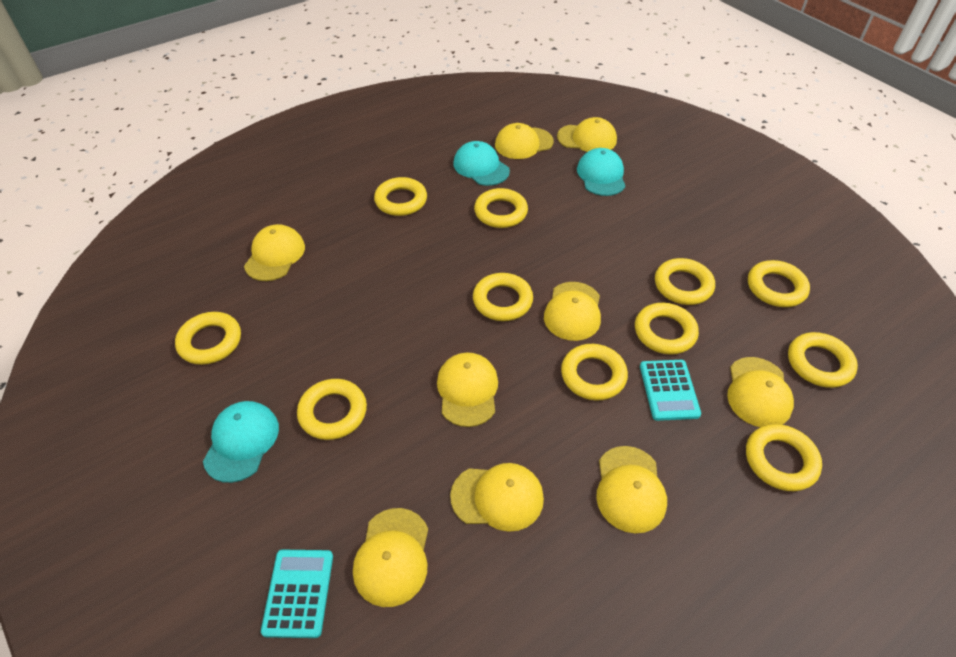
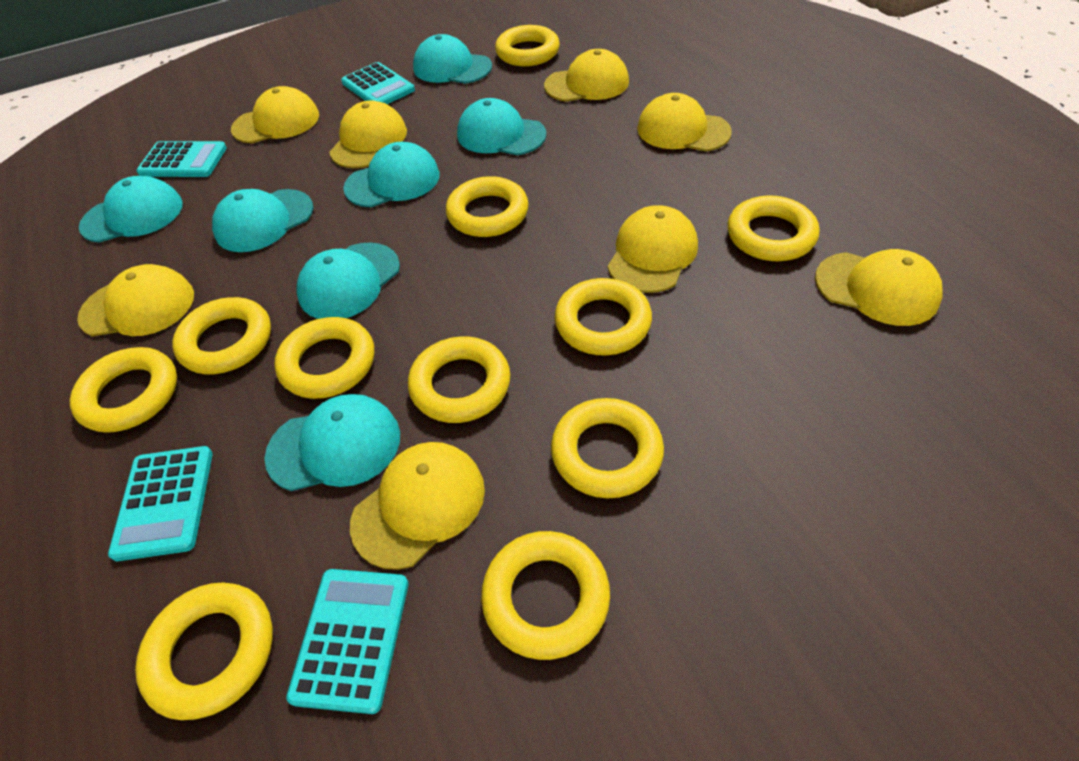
turquoise calculator: [261,550,333,638] [640,360,701,421] = 2 -> [108,446,213,561] [136,141,227,177] [286,569,409,714] [341,62,415,104] = 4
turquoise cap: [203,401,279,483] [454,141,510,186] [577,148,625,196] = 3 -> [79,176,183,243] [212,189,314,252] [264,394,400,491] [296,242,400,319] [343,142,440,207] [413,34,492,84] [457,98,546,155] = 7
yellow cap: [244,224,305,281] [353,508,428,607] [437,353,498,427] [450,463,544,532] [495,123,554,159] [544,282,601,341] [557,117,617,152] [596,446,667,533] [727,357,794,427] = 9 -> [77,264,194,337] [231,86,319,143] [330,100,407,168] [350,442,485,570] [544,49,629,102] [608,205,698,293] [637,93,732,151] [815,249,943,326] = 8

